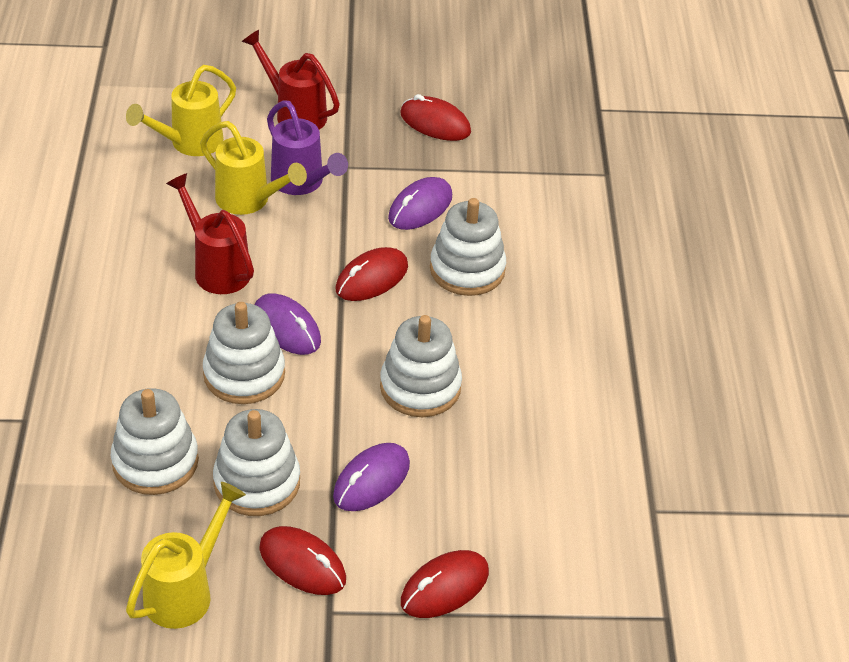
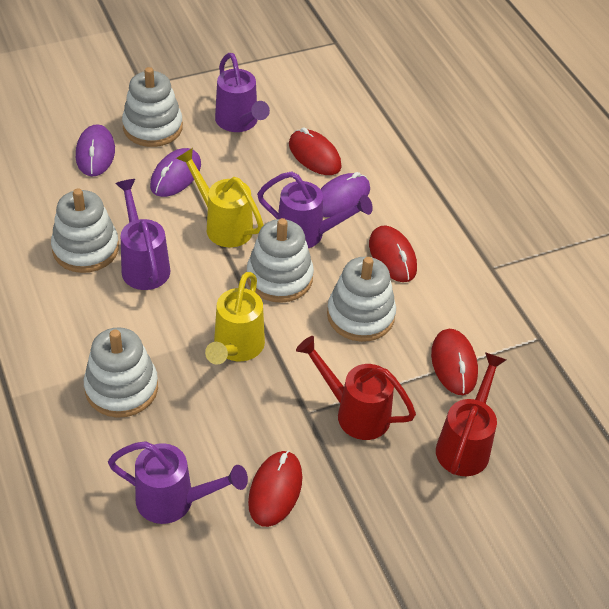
purple watering can: [267,101,348,195] = 1 -> [108,441,248,524] [115,179,170,290] [215,53,270,132] [257,171,373,248] = 4
yellow watering can: [126,65,236,156] [126,482,246,629] [200,121,307,215] = 3 -> [176,148,264,247] [205,272,265,365] = 2

